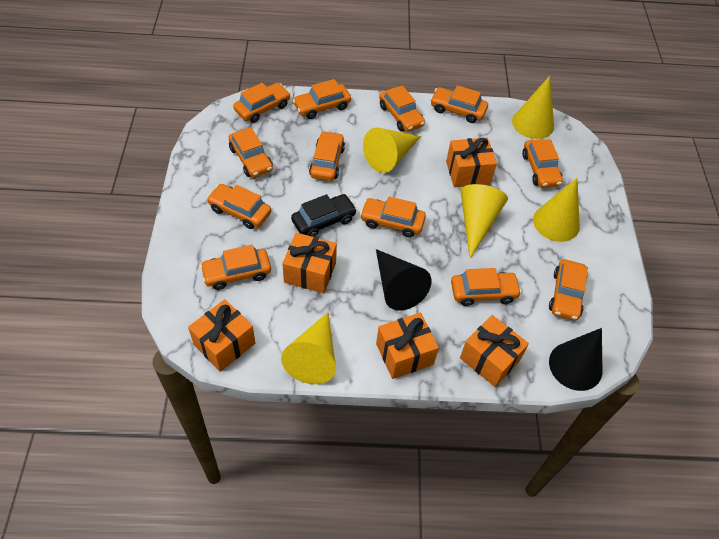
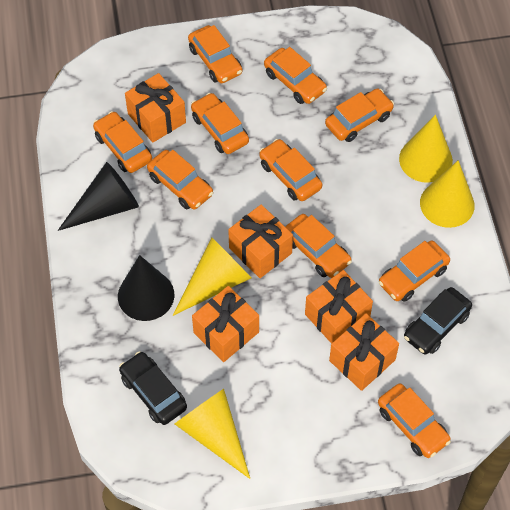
black car: [291,194,357,237] = 1 -> [119,351,187,425] [404,287,472,355] = 2
orange car: [200,245,271,290] [207,184,271,229] [228,127,273,178] [233,83,291,123] [293,79,351,119] [309,131,345,181] [360,196,426,238] [379,85,425,132] [430,85,488,123] [451,268,521,306] [522,139,563,188] [549,259,588,321] = 12 -> [93,111,152,173] [147,150,213,209] [188,25,242,83] [191,93,249,154] [259,139,322,201] [264,47,327,104] [285,214,352,278] [325,89,394,142] [378,241,450,302] [378,383,451,458] = 10
yellow cone: [281,312,336,384] [363,127,421,173] [461,184,508,259] [512,76,554,139] [533,178,580,242] = 5 -> [172,238,251,316] [175,389,250,479] [399,115,453,183] [420,160,475,228] = 4

